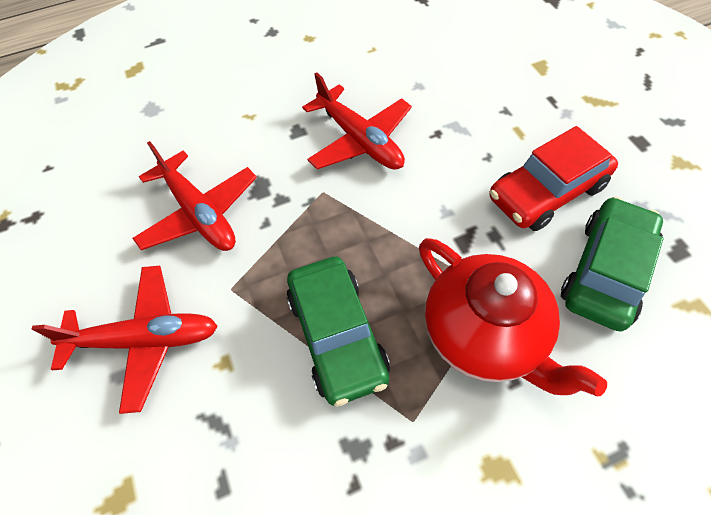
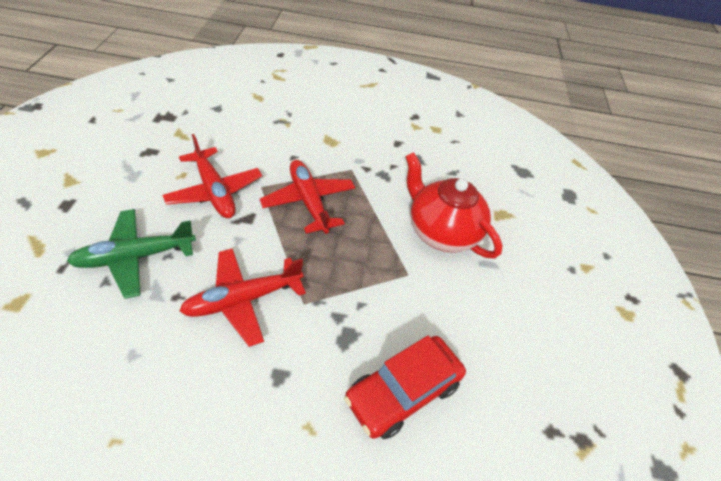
green car: [286,257,390,407] [561,196,664,331] = 2 -> none = 0
green plane: none = 0 -> [67,209,196,299] = 1

